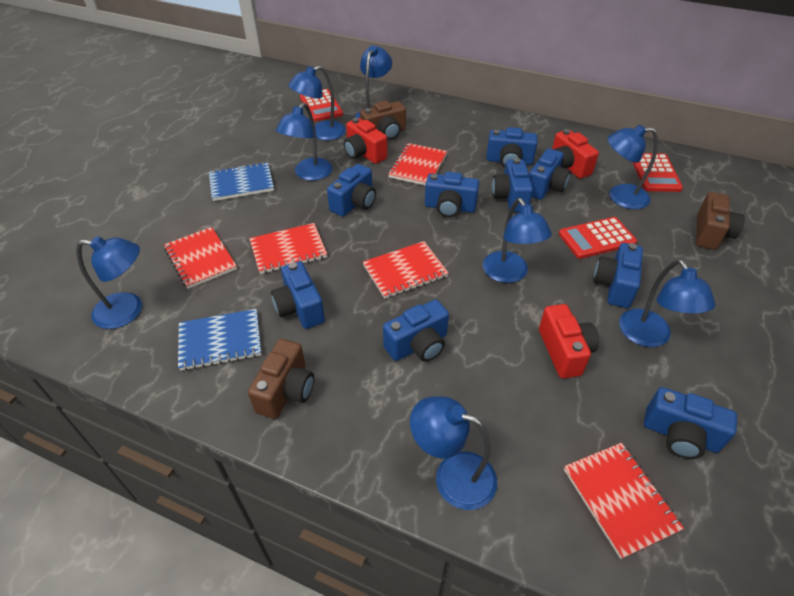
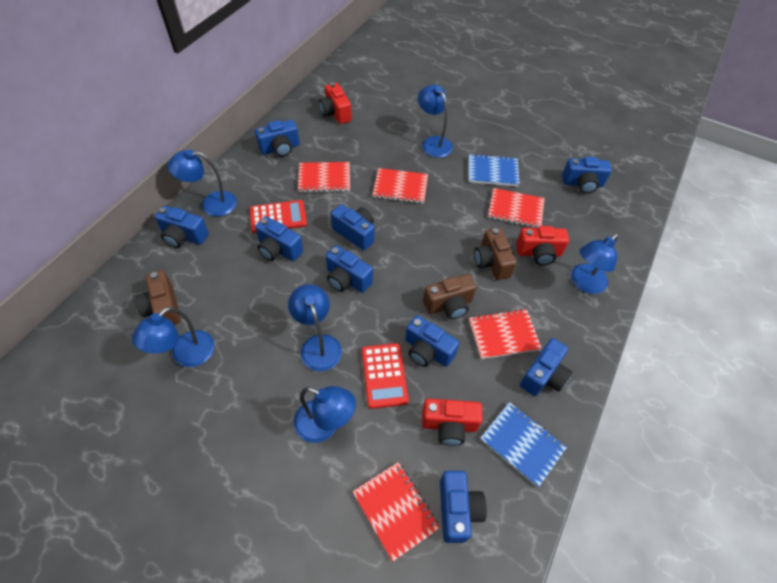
blue lamp: [76,236,142,329] [276,102,332,181] [288,65,346,140] [354,45,392,118] [410,396,497,510] [483,198,552,283] [607,125,658,209] [619,259,716,347] = 8 -> [132,307,215,367] [167,149,237,217] [288,284,342,371] [294,386,356,443] [418,85,453,158] [571,233,619,294] = 6
red calculator: [300,89,343,121] [559,217,637,259] [633,153,683,192] = 3 -> [250,200,307,233] [362,343,409,409] = 2

